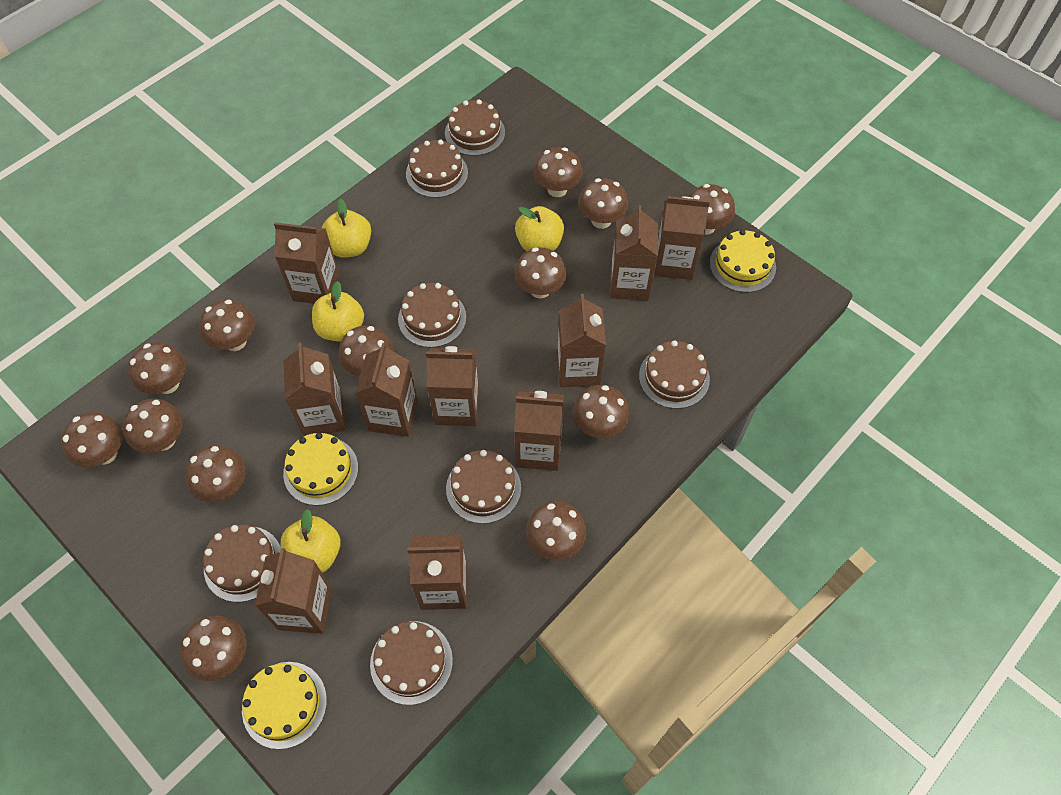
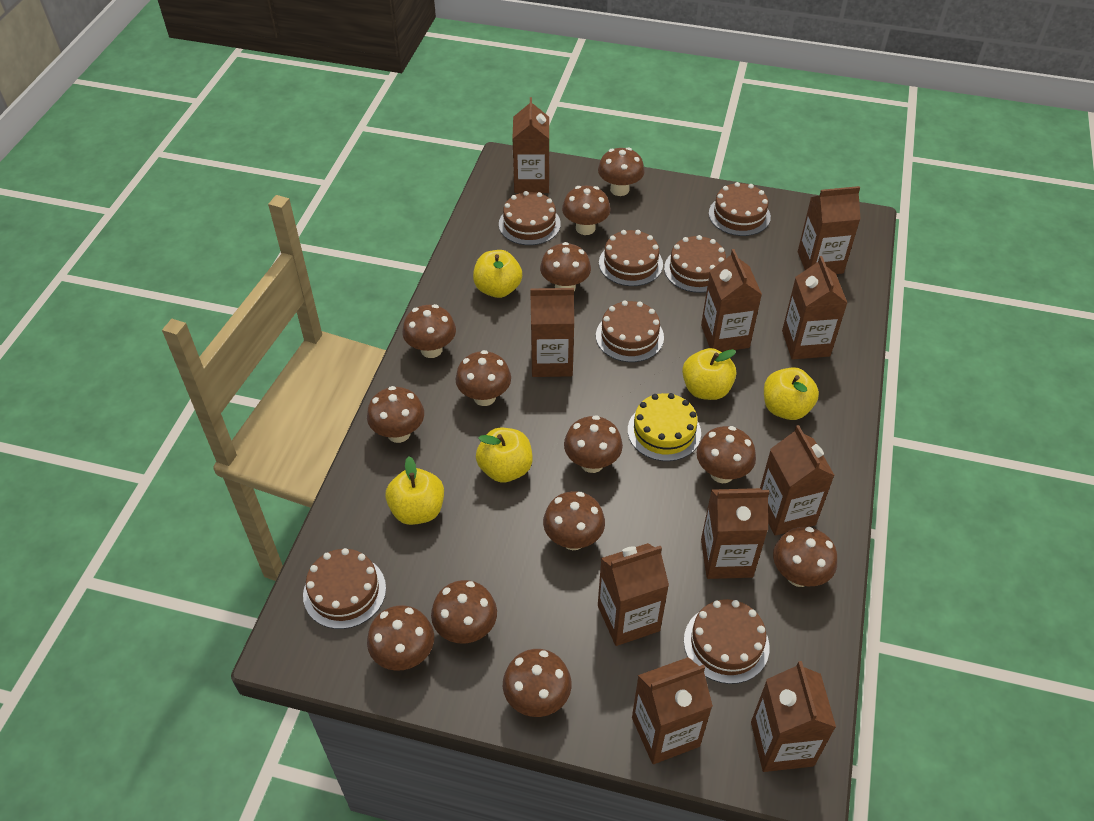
yellow apple: [281,509,341,573] [312,281,364,342] [322,199,371,258] [515,206,564,251] = 4 -> [385,456,444,525] [473,250,522,298] [476,428,533,483] [682,348,736,400] [764,367,819,420] = 5
yellow cake: [242,662,327,749] [283,433,358,506] [710,230,776,292] = 3 -> [628,393,701,461] = 1

